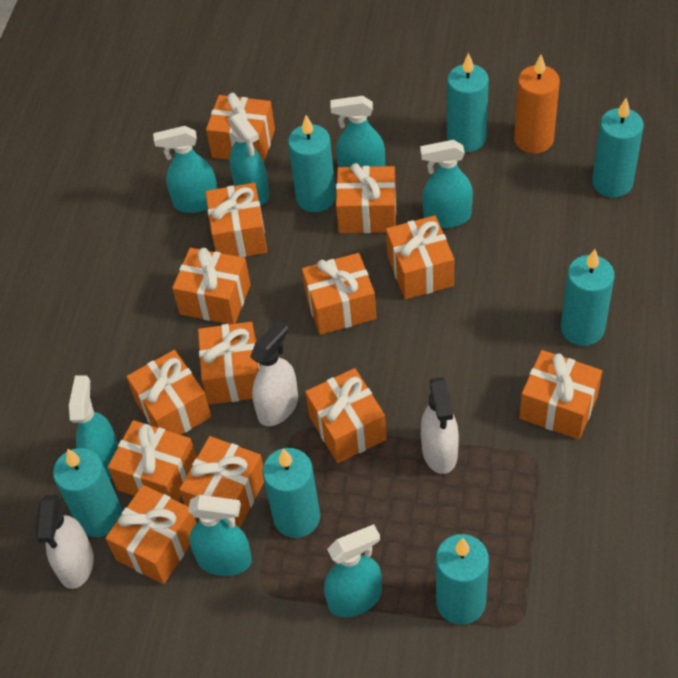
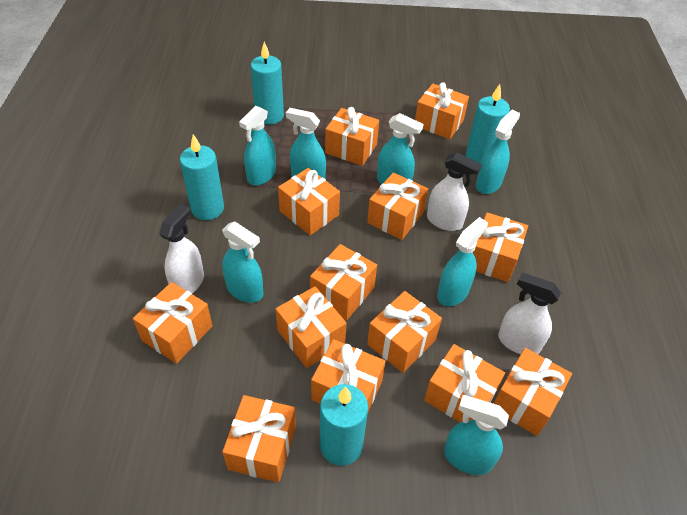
orange candle: [514,55,560,154] = 1 -> none = 0
turquoise candle: [53,448,122,537] [262,448,320,538] [288,115,336,212] [436,534,489,625] [447,53,489,152] [561,249,614,346] [592,98,644,198] = 7 -> [180,134,224,220] [251,42,284,125] [320,384,368,466] [466,84,510,163] = 4

